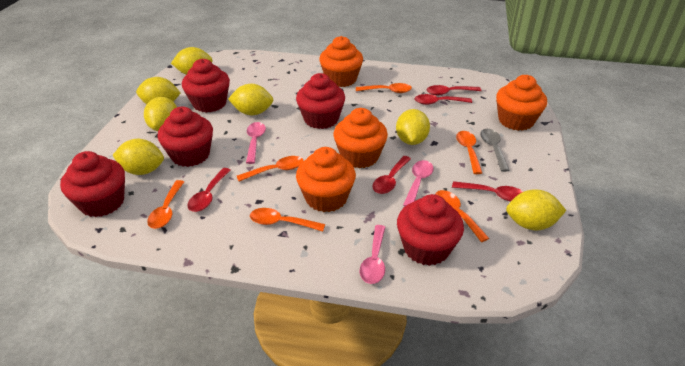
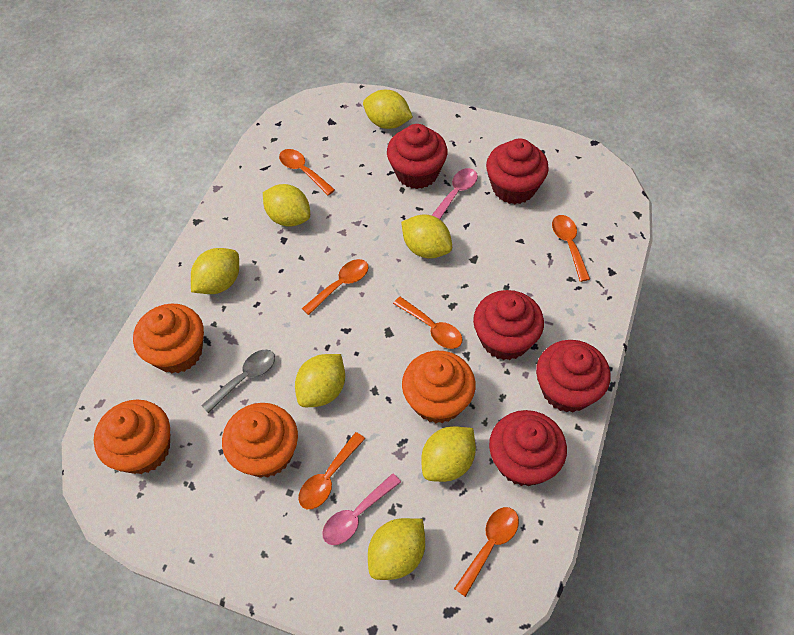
pink spoon: [246,122,266,164] [360,225,385,284] [403,160,434,206] = 3 -> [322,473,401,545] [431,168,478,219] = 2
red spoon: [187,168,230,212] [372,156,411,194] [415,94,472,105] [426,85,482,95] [452,181,523,202] = 5 -> none = 0

